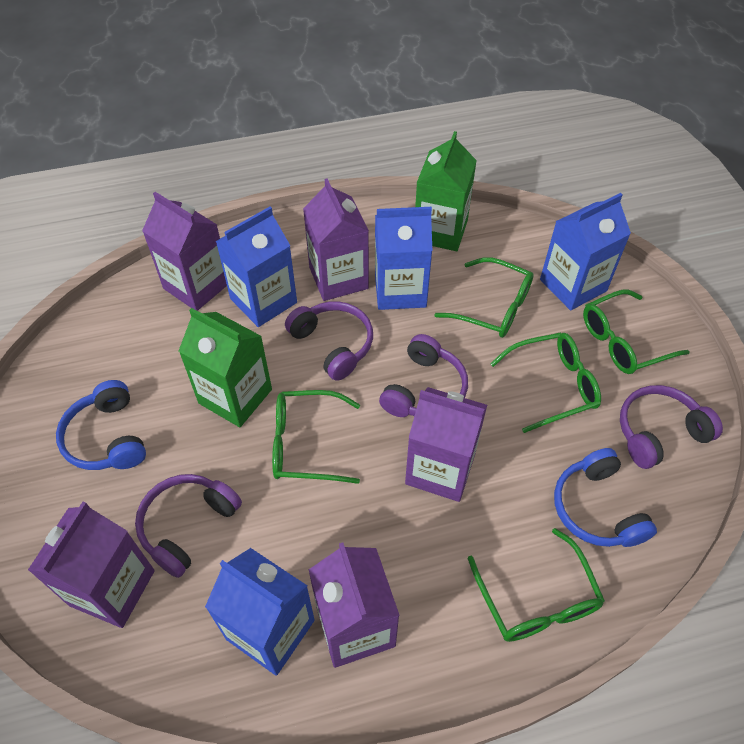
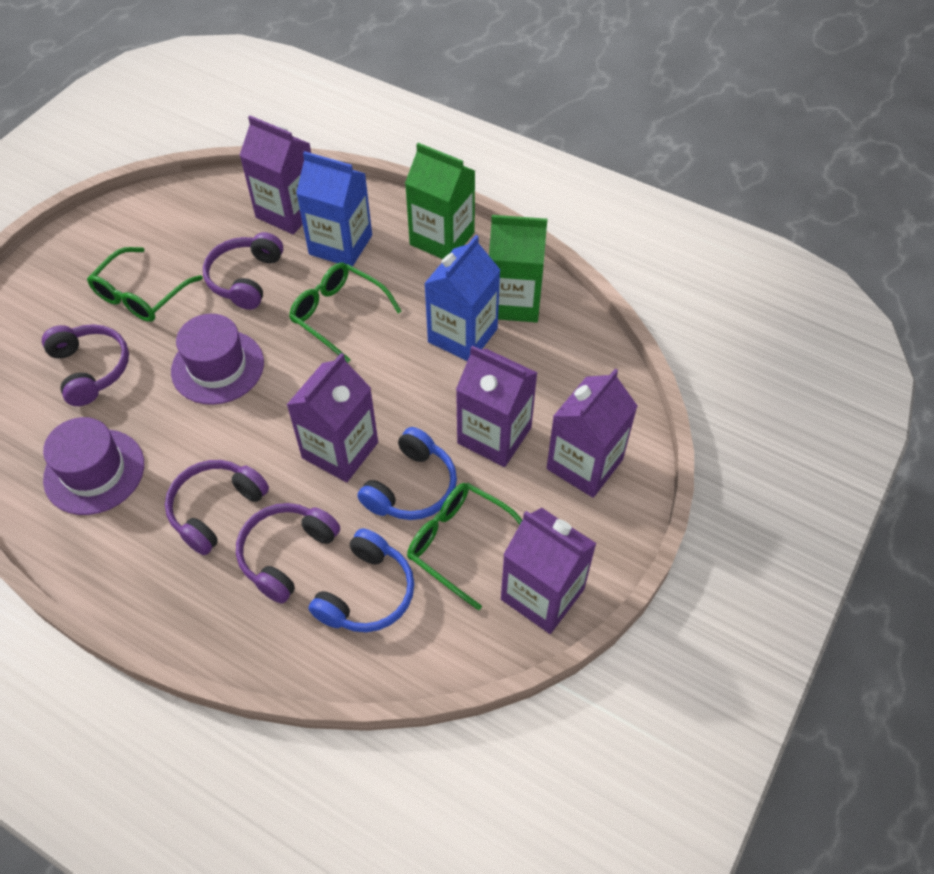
blue carton: [205,548,315,676] [216,207,297,327] [375,207,432,310] [540,193,631,310] = 4 -> [296,151,372,267] [424,235,500,361] = 2
green glasses: [272,390,360,484] [434,257,534,338] [468,528,605,642] [490,332,601,433] [583,290,690,374] = 5 -> [87,247,203,322] [289,263,402,363] [407,483,522,610] = 3
purple hat: none = 0 -> [43,417,144,515] [171,314,264,405] = 2

